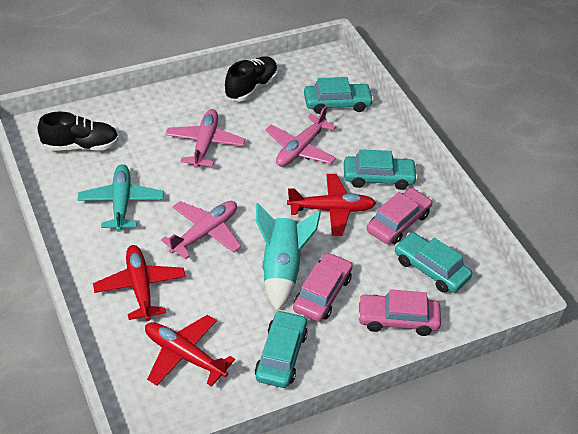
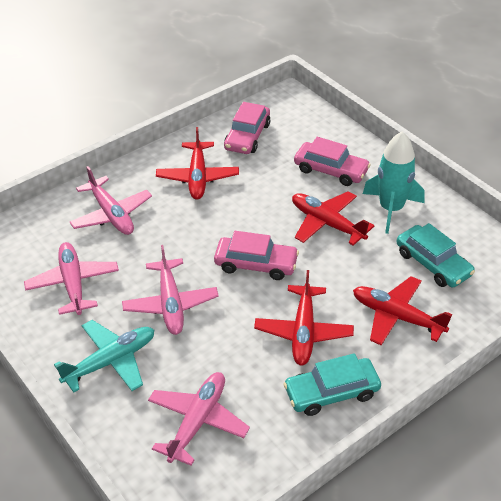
black shoe: [38,112,119,151] [224,56,278,101] = 2 -> none = 0
pink plane: [161,201,241,259] [165,109,245,168] [265,106,336,167] = 3 -> [24,242,119,315] [69,166,152,235] [122,245,219,335] [148,372,250,466] = 4
red plane: [93,245,186,321] [145,315,235,387] [287,174,376,236] = 3 -> [156,127,239,199] [254,270,354,366] [292,191,374,246] [353,276,452,345] = 4
turquoise car: [255,310,308,388] [304,77,374,114] [344,149,418,190] [395,232,472,293] = 4 -> [283,353,381,416] [396,223,475,288] = 2

